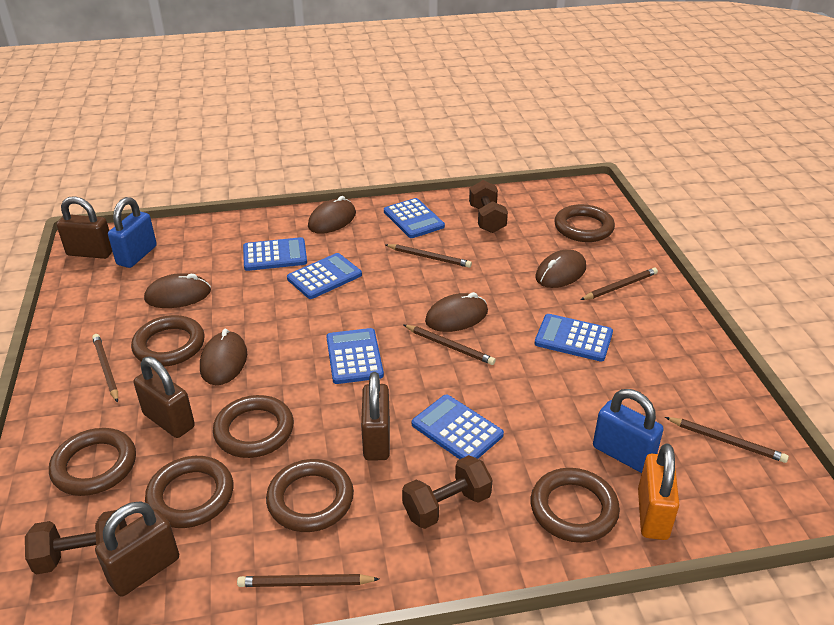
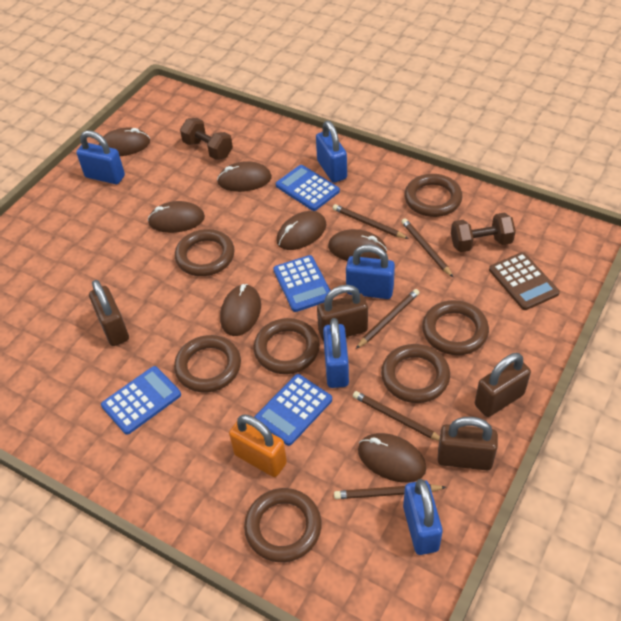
blue calculator: [243,237,307,271] [287,253,362,299] [326,328,384,384] [384,198,445,238] [412,395,504,459] [535,314,613,362] = 6 -> [101,366,181,435] [254,374,332,446] [273,255,331,312] [276,165,340,211] = 4
blue padlock: [108,197,157,268] [593,389,664,473] = 2 -> [76,131,125,184] [316,121,347,183] [323,318,349,388] [346,245,395,299] [403,479,443,555] = 5
brown calculator: none = 0 -> [489,252,560,310] = 1
brown dumbbell: [25,510,127,574] [402,455,492,529] [469,180,508,233] = 3 -> [180,118,233,160] [451,213,516,252] = 2
brown mouse: [144,273,211,308] [200,329,247,385] [308,196,356,234] [425,292,488,332] [535,249,586,288] = 5 -> [99,128,150,156] [148,201,205,233] [217,161,272,192] [220,284,261,336] [276,211,327,250] [328,229,387,261] [358,433,427,482] = 7
brown pencil: [92,334,118,403] [237,574,379,587] [386,244,472,268] [404,325,496,365] [580,268,658,300] [665,417,789,463] = 6 -> [333,204,409,239] [334,484,446,499] [353,391,440,441] [356,289,419,349] [401,218,453,277] = 5

